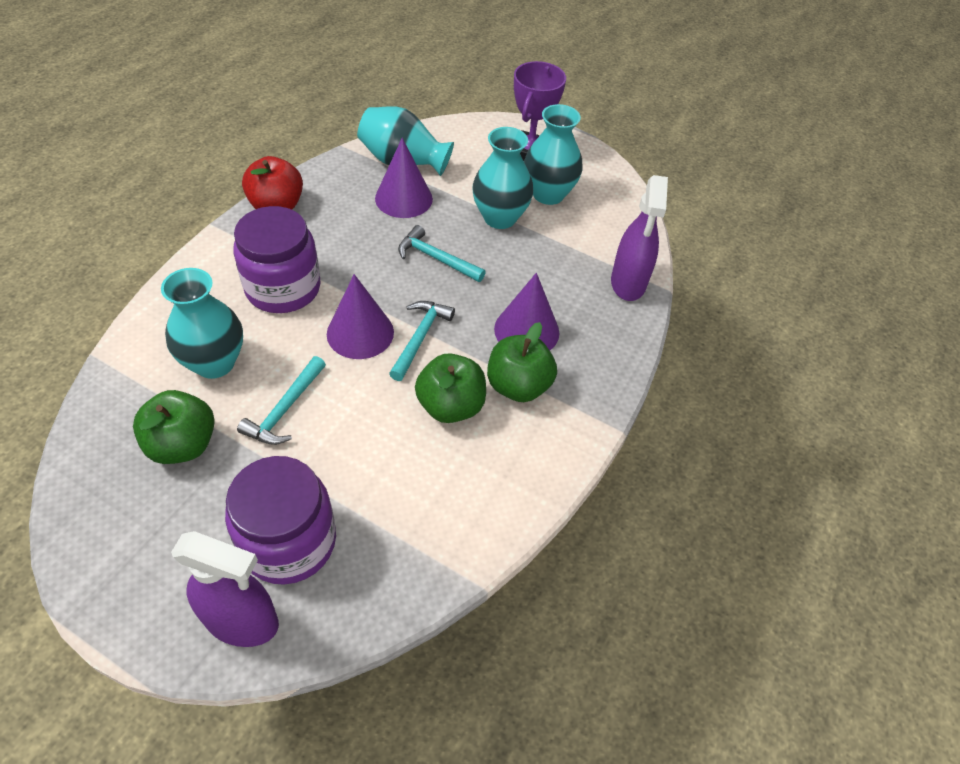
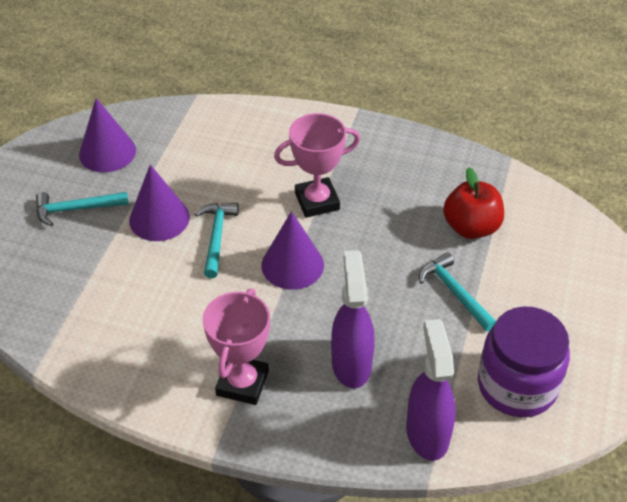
green apple: [133,390,215,464] [415,353,486,423] [487,322,557,402] = 3 -> none = 0
pink trophy: none = 0 -> [203,288,270,405] [274,113,360,218] = 2
purple jar: [225,456,336,585] [233,206,321,313] = 2 -> [478,306,570,417] = 1
purple trophy: [514,61,566,161] = 1 -> none = 0
turquoise vase: [161,268,243,379] [357,107,454,176] [472,127,533,229] [524,104,583,205] = 4 -> none = 0

